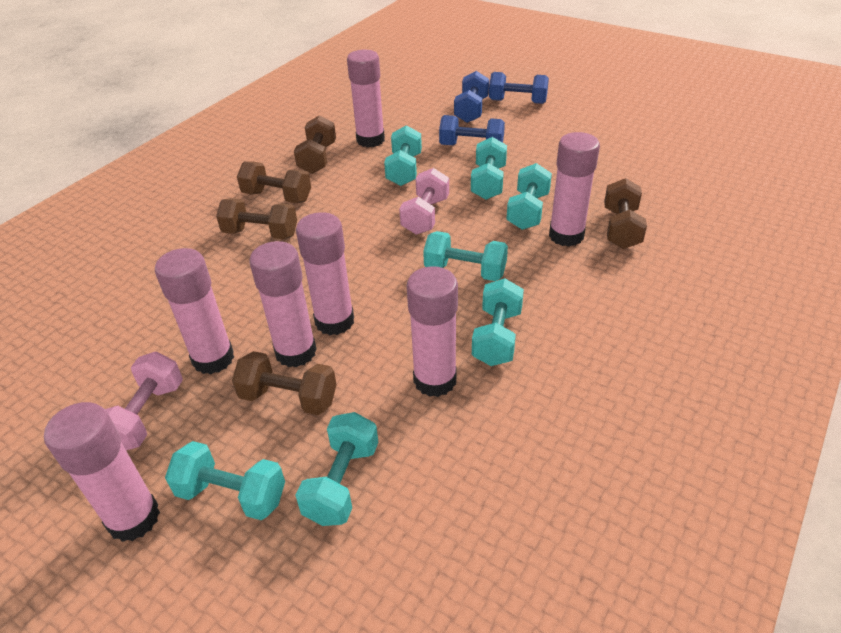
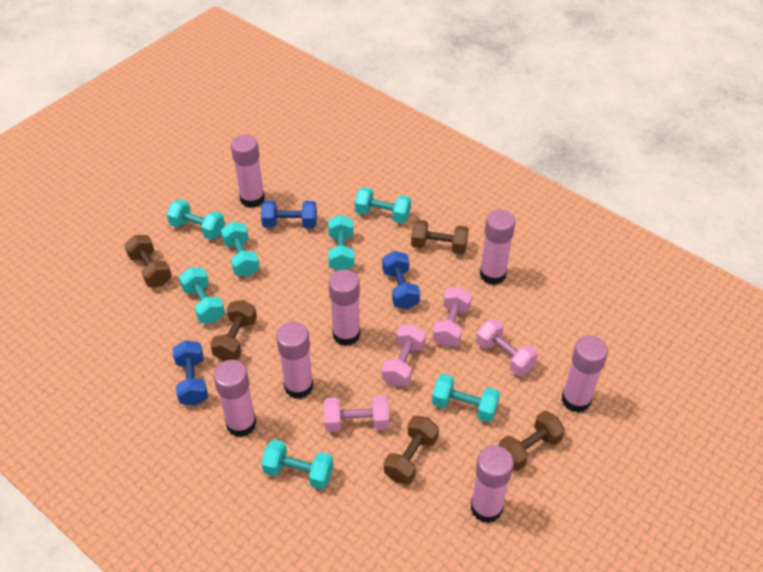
pink dumbbell: [105,352,183,450] [399,168,449,235] = 2 -> [324,395,389,432] [382,324,426,387] [433,287,472,347] [476,319,538,376] = 4

